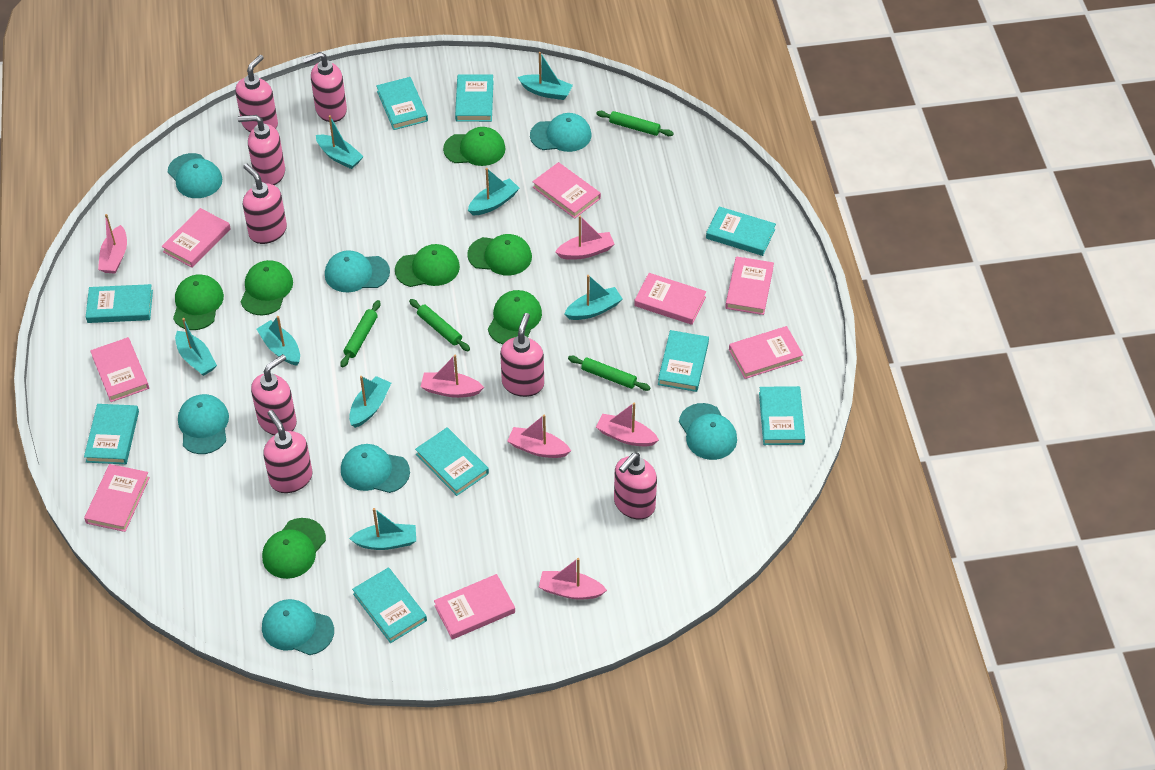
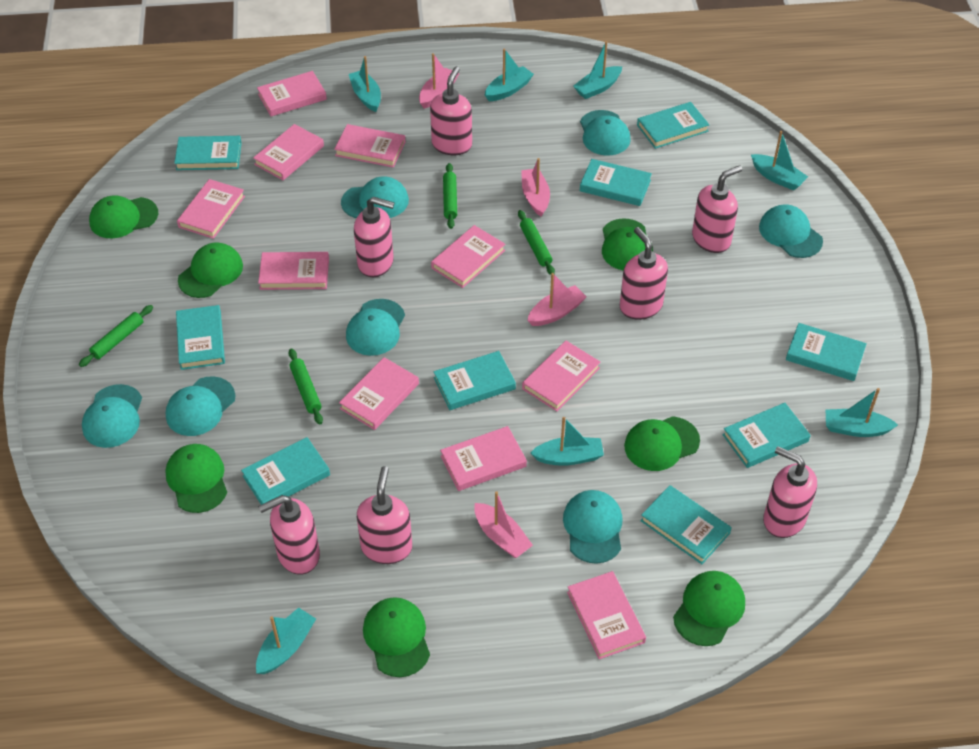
pink boat: [98,214,127,274] [420,355,484,398] [508,415,571,458] [539,558,607,599] [555,215,615,260] [596,402,659,447] = 6 -> [419,53,459,109] [474,491,533,558] [521,158,550,217] [527,273,586,326] = 4
pink book: [84,464,150,532] [90,337,149,402] [161,208,231,268] [434,574,515,639] [532,162,601,219] [634,273,706,325] [725,256,774,315] [729,326,803,379] = 8 -> [177,179,245,239] [253,124,324,180] [257,71,327,116] [258,252,329,290] [334,124,406,168] [339,357,419,430] [431,225,505,288] [440,426,527,491] [522,341,601,411] [567,571,646,659] = 10
pink soap dispenser: [235,55,278,132] [238,115,285,185] [243,164,287,244] [251,354,297,435] [263,410,312,493] [303,52,347,122] [500,313,544,397] [614,453,657,519] = 8 -> [258,495,320,575] [354,197,394,277] [357,466,412,564] [430,66,472,155] [620,227,668,320] [692,165,742,253] [763,446,817,538] = 7
turquoise boat: [175,318,217,376] [256,316,300,366] [316,115,364,169] [349,376,391,428] [349,508,416,550] [468,168,519,215] [518,52,573,100] [564,275,623,320] = 8 -> [256,608,316,674] [349,56,381,112] [485,49,534,101] [530,417,604,466] [573,41,622,99] [751,131,808,190] [826,388,898,437] = 7

